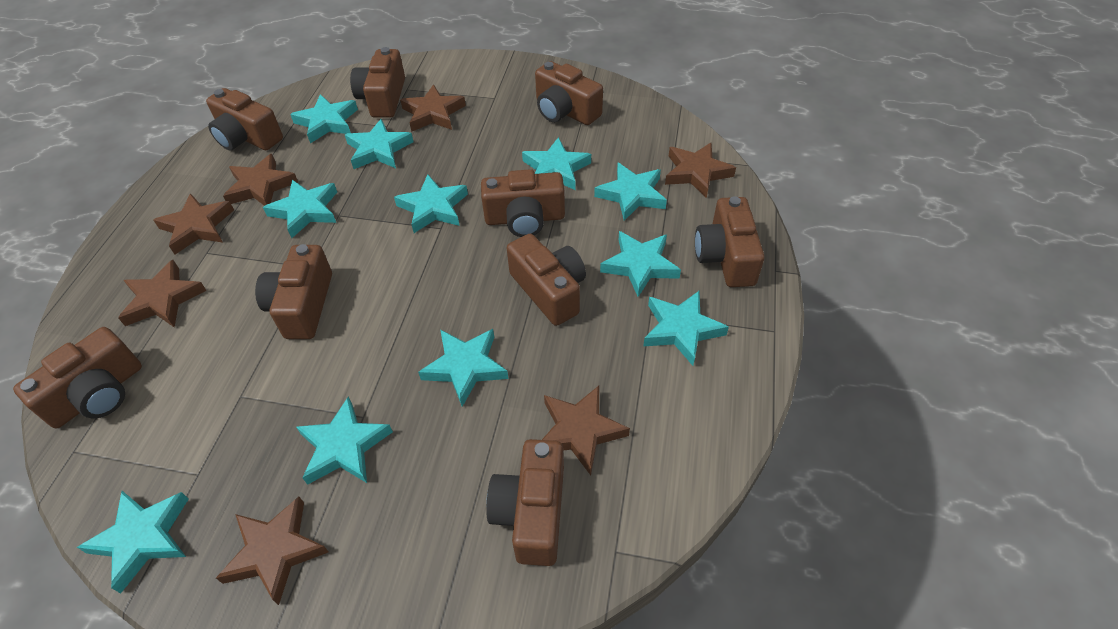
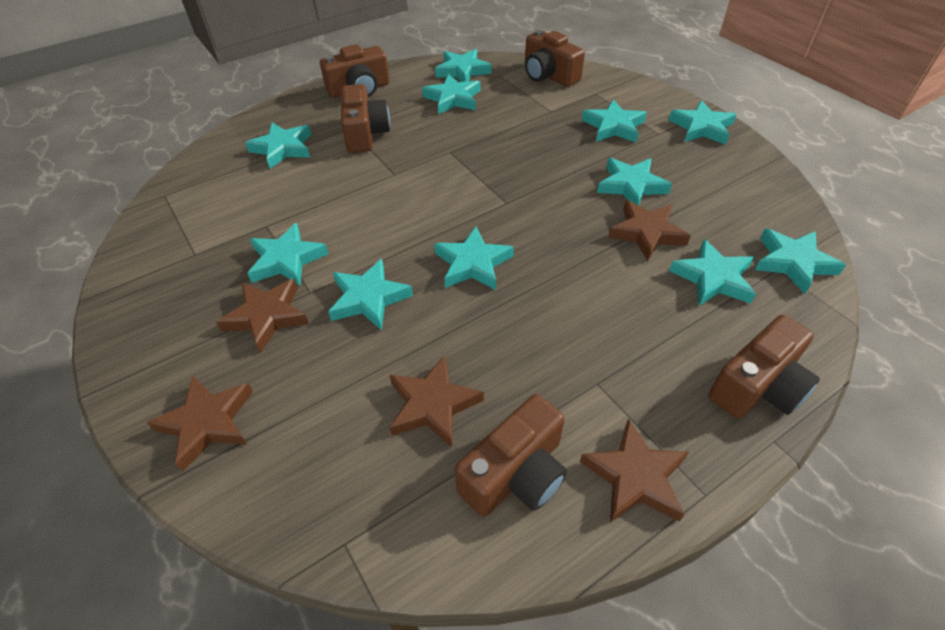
brown camera: [13,327,142,428] [206,88,283,150] [255,244,332,339] [350,47,405,118] [481,169,565,237] [486,439,564,566] [507,234,586,326] [535,61,603,125] [695,196,765,287] = 9 -> [320,44,389,98] [341,84,390,153] [455,394,567,517] [525,29,585,87] [708,315,820,419] = 5
brown star: [118,260,207,328] [153,193,234,254] [216,497,328,605] [223,154,298,206] [400,84,466,132] [542,386,630,475] [665,142,736,198] = 7 -> [147,376,253,471] [216,279,309,353] [390,355,484,448] [580,419,689,523] [608,200,691,261] = 5

